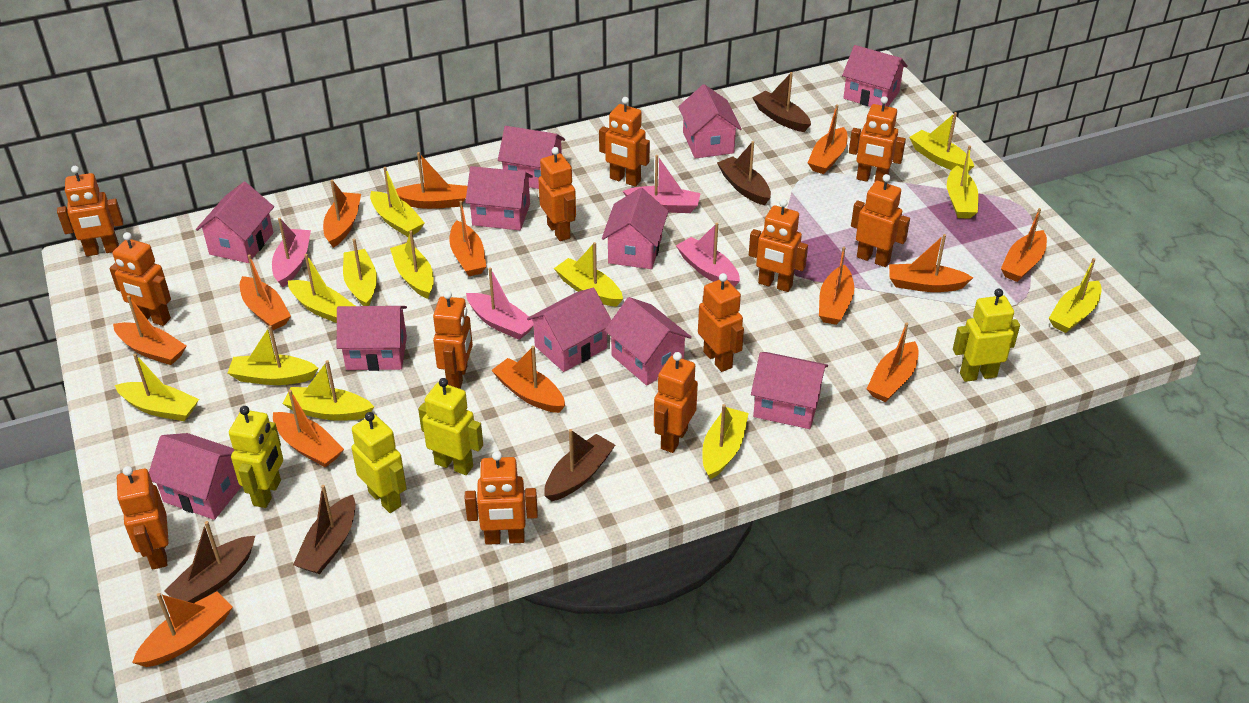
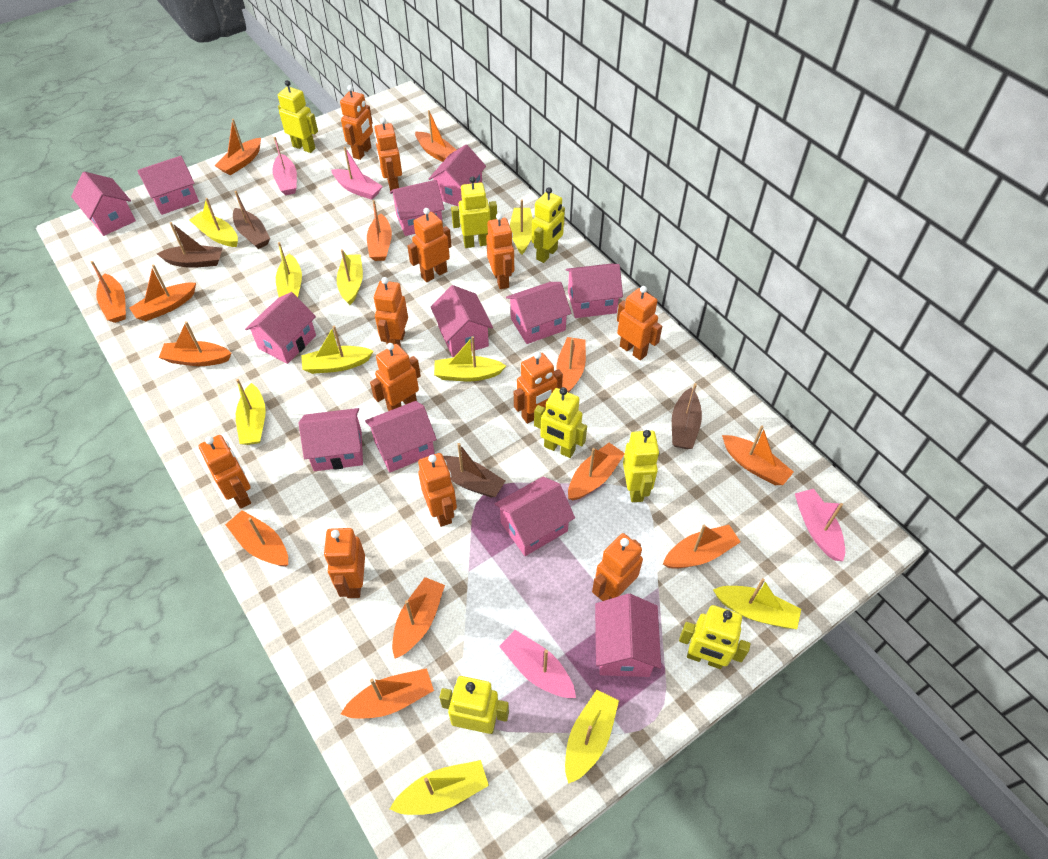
brown boat: [164,521,255,603] [293,485,356,574] [545,429,615,501] [717,141,771,205] [752,72,811,132] = 5 -> [157,222,223,268] [233,191,270,249] [443,443,505,498] [672,383,702,449] = 4
pink house: [149,433,242,520] [196,182,274,263] [337,306,407,371] [465,166,533,230] [498,126,565,189] [527,288,611,372] [602,188,668,269] [604,297,692,386] [678,84,742,159] [751,352,828,429] [842,45,908,107] = 11 -> [71,172,136,236] [137,156,199,215] [245,292,316,364] [299,408,363,471] [365,401,437,472] [390,180,444,236] [429,145,486,207] [431,285,493,357] [494,476,575,556] [506,282,571,344] [566,263,623,318] [595,593,661,677] = 12
yellow boat: [115,353,199,421] [228,325,318,385] [283,360,374,421] [288,254,355,323] [343,239,377,306] [370,167,425,237] [390,231,434,299] [554,242,623,307] [702,404,749,480] [909,112,974,171] [947,146,978,219] [1049,258,1102,333] = 12 -> [189,198,238,247] [236,379,266,445] [276,242,302,297] [301,326,373,374] [337,249,363,305] [390,760,489,815] [434,336,506,381] [510,200,533,254] [565,690,619,784] [713,578,801,629] = 10
yellow robot: [229,406,283,508] [352,412,407,513] [418,378,483,475] [953,289,1020,382] = 4 -> [278,80,318,153] [439,676,509,734] [451,176,497,248] [532,187,565,263] [534,387,587,458] [623,430,659,502] [679,605,750,669] = 7

